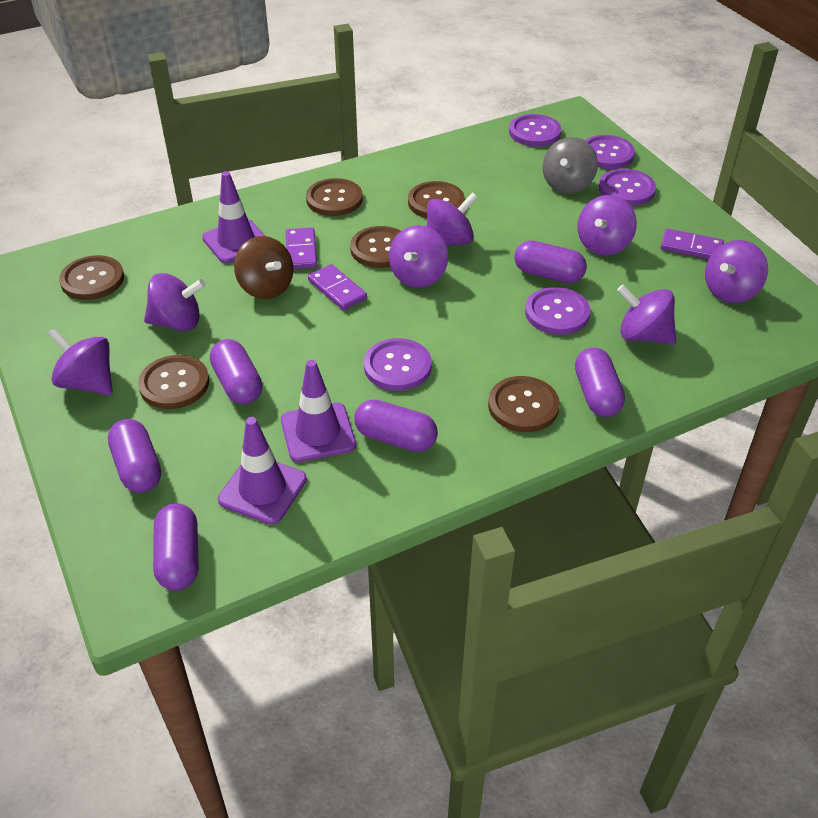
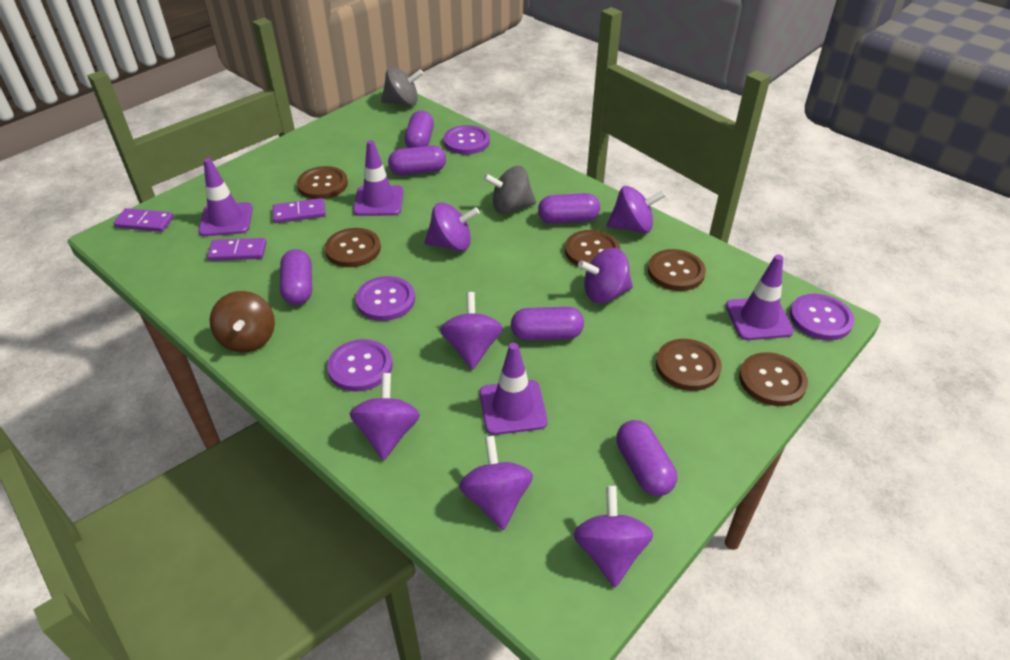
grey spinning top: [543,137,598,194] = 1 -> [381,67,424,106] [483,166,536,214] = 2
purple button: [364,338,432,391] [509,114,562,147] [525,287,590,335] [585,135,635,169] [599,169,656,206] = 5 -> [327,339,392,392] [355,276,415,321] [443,125,490,154] [790,294,854,341] = 4
purple traffic cone: [202,171,265,263] [218,417,307,525] [281,360,356,462] = 3 -> [198,158,253,236] [353,140,403,216] [480,343,548,435] [726,254,794,340] = 4

